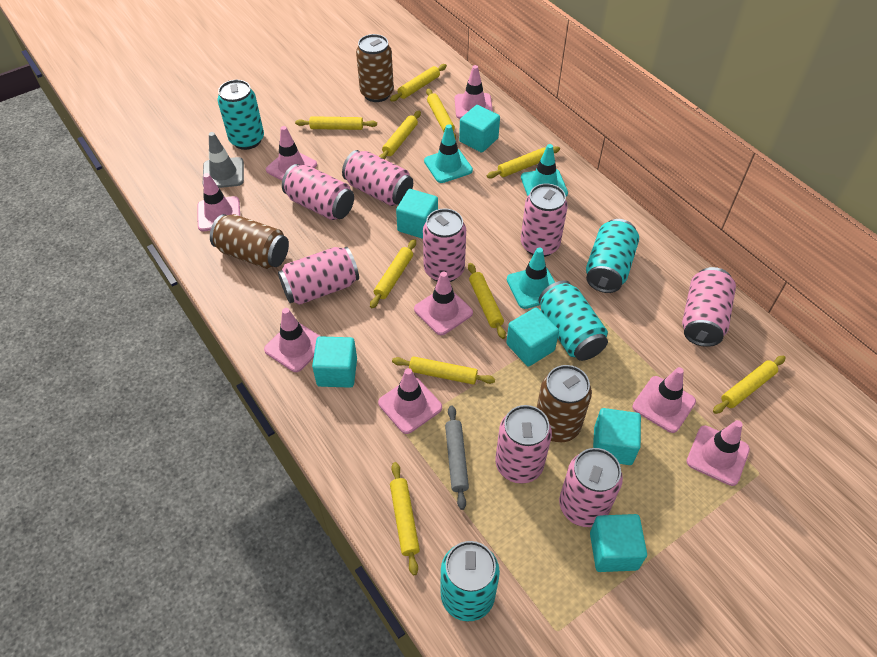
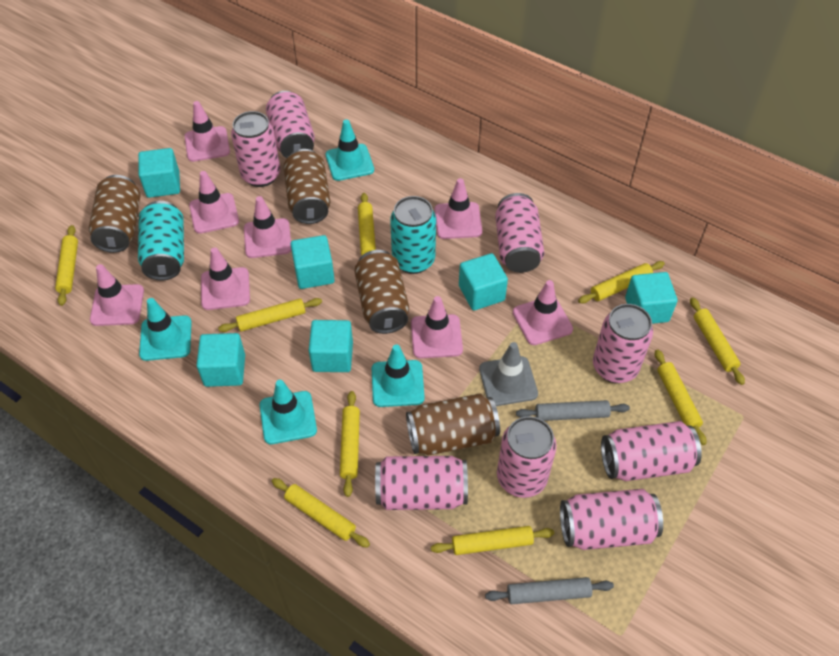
brown can: [210,214,289,269] [356,34,394,102] [537,365,592,443] = 3 -> [89,175,140,253] [284,149,330,224] [354,250,409,334] [406,393,500,455] = 4
grey rolling pin: [445,405,469,510] = 1 -> [485,577,614,604] [516,400,630,421] = 2
turquoise can: [218,80,264,150] [441,541,500,622] [538,280,608,361] [586,219,639,293] = 4 -> [138,201,184,280] [390,196,436,274] = 2
turquoise traffic cone: [424,124,473,183] [507,248,555,309] [521,144,568,196] = 3 -> [139,298,192,361] [260,380,317,444] [326,119,374,181] [372,345,425,407] = 4
yellow rolling pin: [295,116,377,130] [370,239,416,308] [379,111,421,159] [390,64,447,102] [390,462,420,575] [392,356,495,385] [426,88,456,139] [468,263,506,339] [487,146,560,178] [713,356,786,414] = 10 -> [55,225,78,306] [218,298,322,332] [272,478,370,548] [340,391,360,497] [358,193,376,255] [431,526,554,555] [578,261,665,304] [655,349,706,445] [690,297,745,385] = 9

